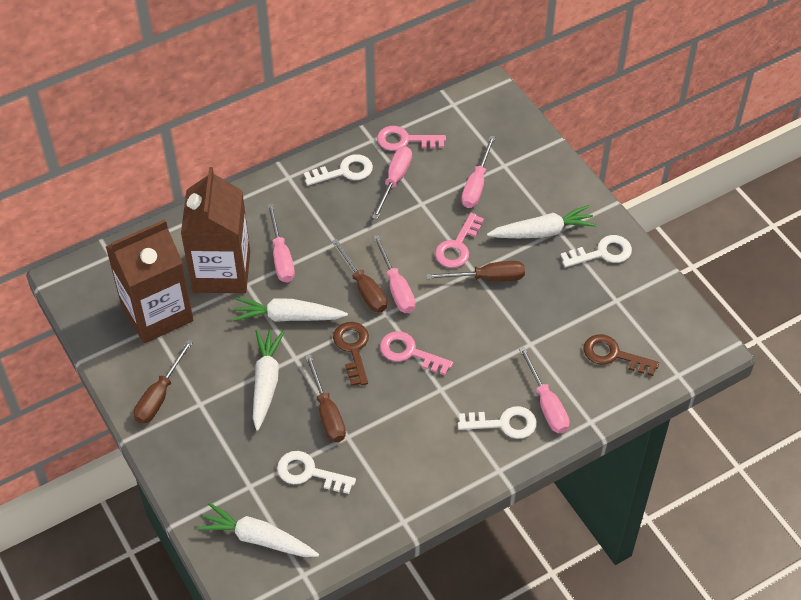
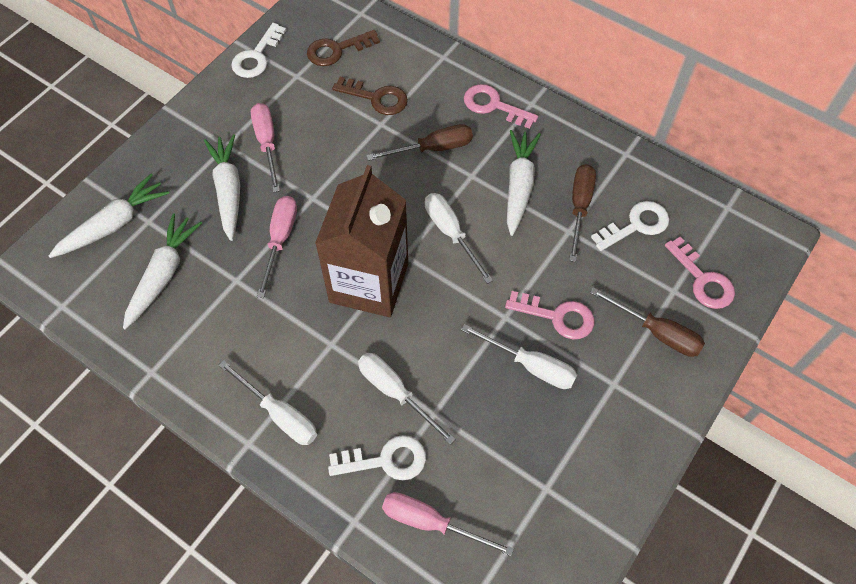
brown carton: [106,219,193,344] [181,167,250,293] = 2 -> [315,165,408,317] = 1
brown screwdriver: [134,339,193,424] [305,354,346,442] [332,239,387,313] [426,261,525,282] = 4 -> [366,124,473,161] [569,164,596,262] [590,287,705,357] = 3
pink screwdriver: [267,204,295,282] [372,147,412,219] [373,235,416,313] [461,135,495,208] [519,347,570,433] = 5 -> [251,103,280,192] [257,196,297,298] [382,492,514,556] = 3
white key: [277,451,356,494] [304,154,373,186] [458,406,537,439] [560,235,632,267] = 4 -> [231,23,286,78] [328,435,426,480] [591,201,669,251] = 3
white screwdriver: none = 0 -> [219,360,317,445] [358,353,456,445] [425,193,493,284] [461,324,577,389] = 4

